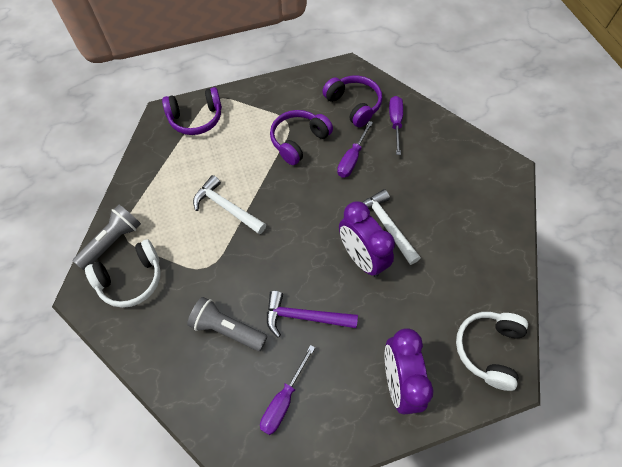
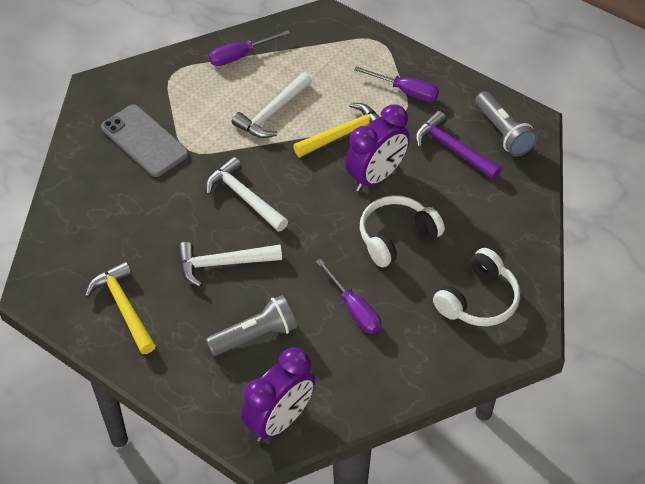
grey phone: none = 0 -> [101,105,189,177] = 1
purple headphones: [162,87,222,135] [270,110,333,165] [322,76,382,127] = 3 -> none = 0
white hammer: [193,175,266,235] [363,189,421,265] = 2 -> [178,242,282,287] [206,157,288,232] [232,73,312,138] = 3
yellow hammer: none = 0 -> [85,262,156,354] [293,103,379,157] = 2

